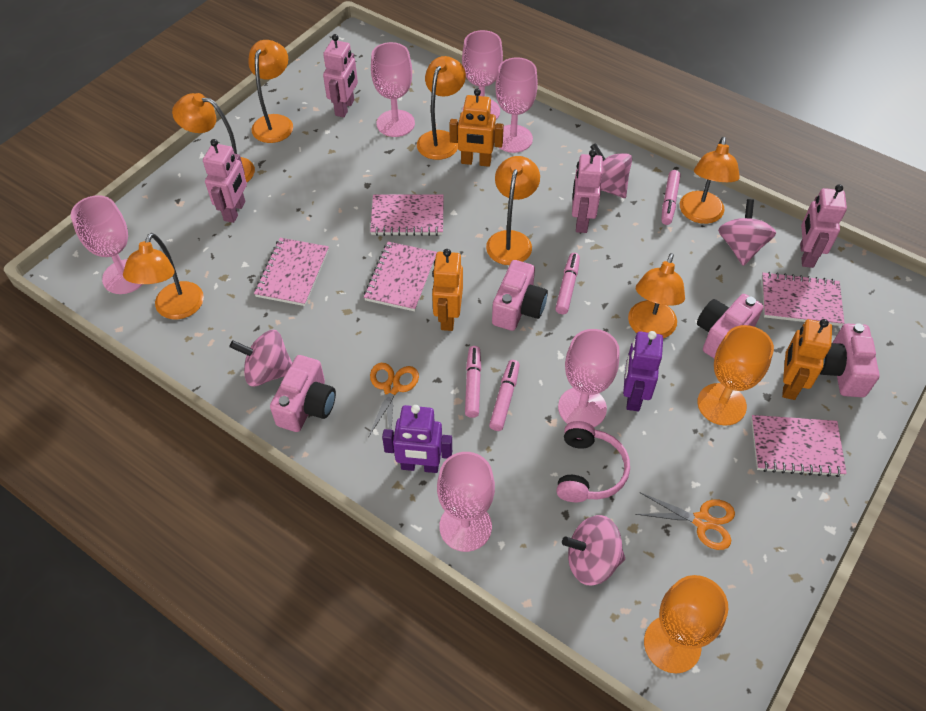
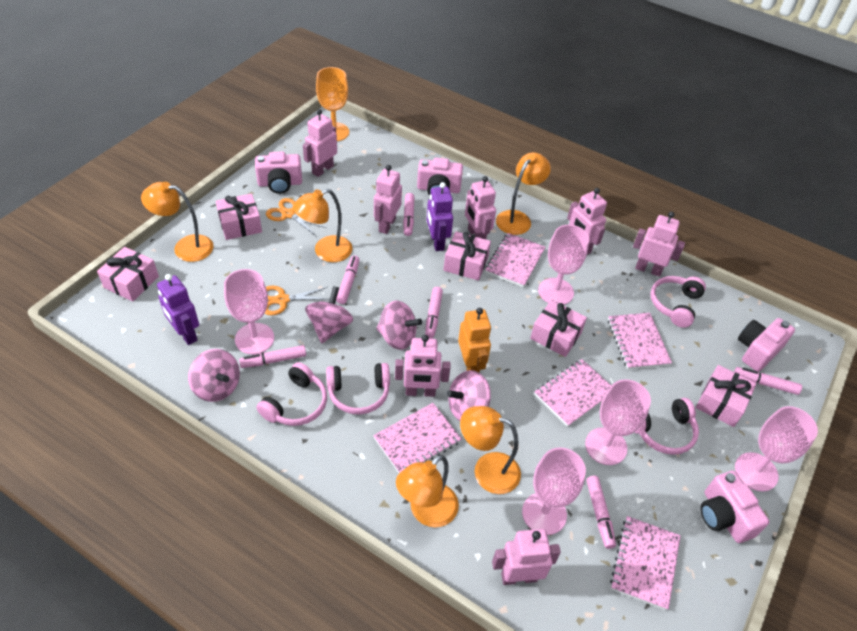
orange goblet: [644,575,728,673] [697,325,774,426] = 2 -> [316,67,349,141] = 1
orange lamp: [123,233,204,319] [172,93,255,182] [248,40,293,143] [417,56,466,160] [486,156,540,265] [628,253,685,338] [680,137,740,224] = 7 -> [141,182,214,262] [293,189,352,262] [396,455,459,527] [460,406,521,494] [496,152,551,235] = 5
orange robot: [432,249,463,331] [449,88,504,167] [782,319,832,400] = 3 -> [458,308,491,373] = 1
pink gift: none = 0 -> [97,247,159,302] [216,194,262,240] [444,231,491,281] [530,300,587,357] [696,365,756,427] = 5
pink goblet: [71,195,143,294] [371,42,415,137] [437,452,495,552] [462,30,503,120] [495,57,538,153] [558,329,620,427] = 6 -> [224,269,274,354] [522,447,586,535] [538,225,589,305] [585,379,651,465] [735,406,818,492] = 5
pink headphones: [557,421,630,502] = 1 -> [257,362,327,426] [326,363,390,414] [634,398,699,455] [650,276,706,328] = 4
pink marker: [465,346,481,418] [489,360,520,431] [555,253,580,314] [661,170,680,225] = 4 -> [239,345,306,368] [336,255,360,304] [403,193,415,236] [425,287,443,339] [586,476,616,549] [734,367,802,395] = 6
pink robot: [203,139,247,223] [323,34,358,118] [572,150,603,233] [800,184,847,268] = 4 -> [303,109,337,177] [374,165,402,234] [395,335,451,397] [465,176,496,239] [492,529,561,585] [567,188,607,255] [633,212,685,277] = 7

